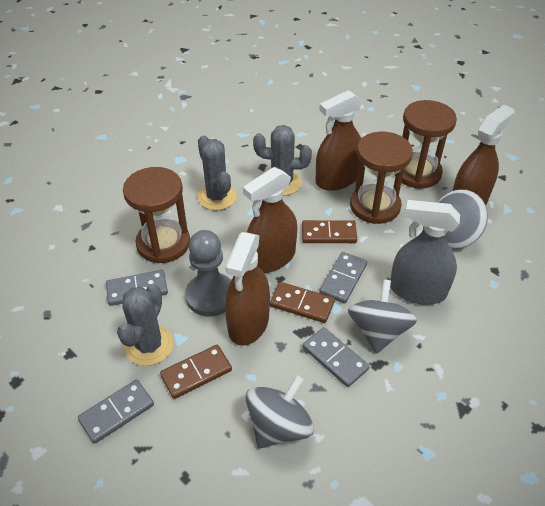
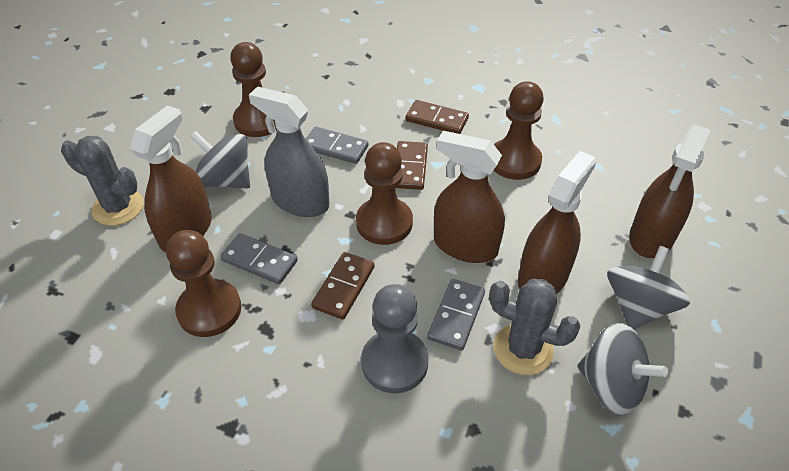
brown hourglass: [123,167,190,263] [350,132,413,224] [395,100,457,189] = 3 -> none = 0
brown pawn: none = 0 -> [166,230,241,337] [230,42,277,137] [356,142,413,245] [494,81,544,180] = 4
grey cactus: [117,284,173,366] [198,135,237,210] [253,125,312,196] = 3 -> [61,136,144,226] [489,279,580,375] = 2
grey domino: [78,380,154,444] [106,270,168,306] [303,327,370,387] [319,252,367,304] = 4 -> [220,233,297,284] [306,127,369,164] [427,279,485,351] = 3

